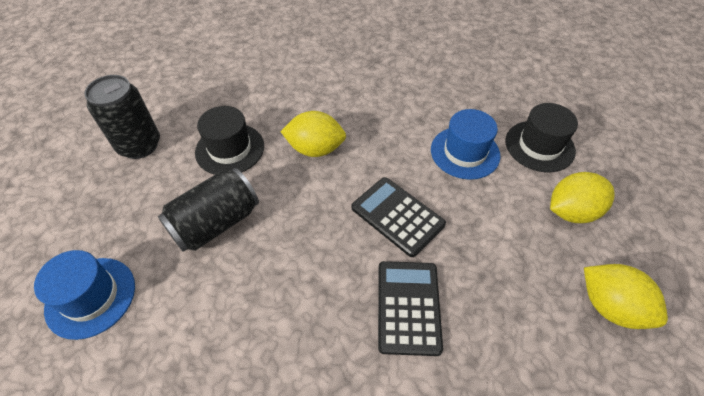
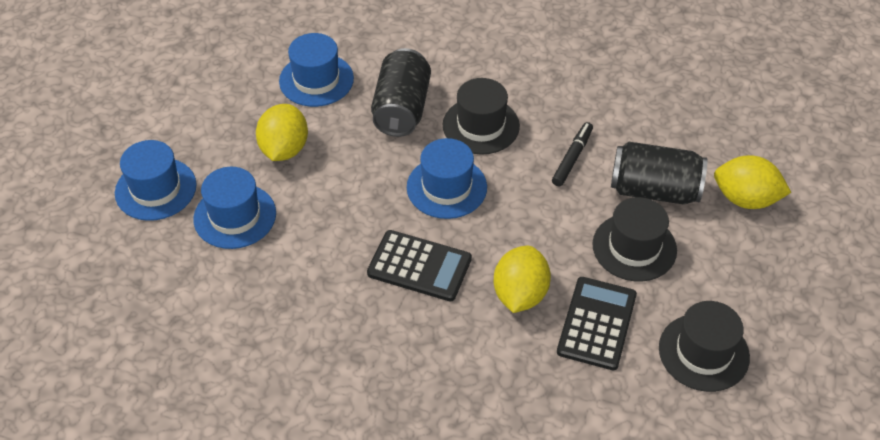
black hat: [195,106,264,175] [506,103,578,172] = 2 -> [443,78,520,155] [592,197,677,282] [659,301,750,392] = 3
black marker: none = 0 -> [552,122,593,186] = 1
blue hat: [34,250,135,340] [431,109,500,180] = 2 -> [115,140,197,221] [193,167,276,249] [279,33,354,107] [407,138,487,219] = 4

